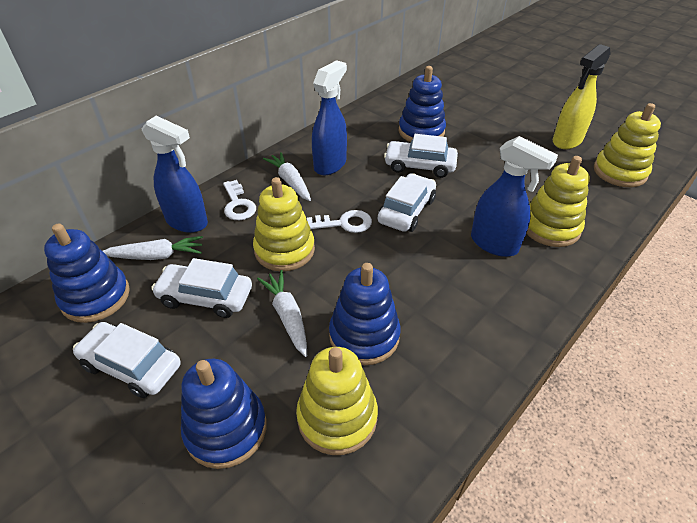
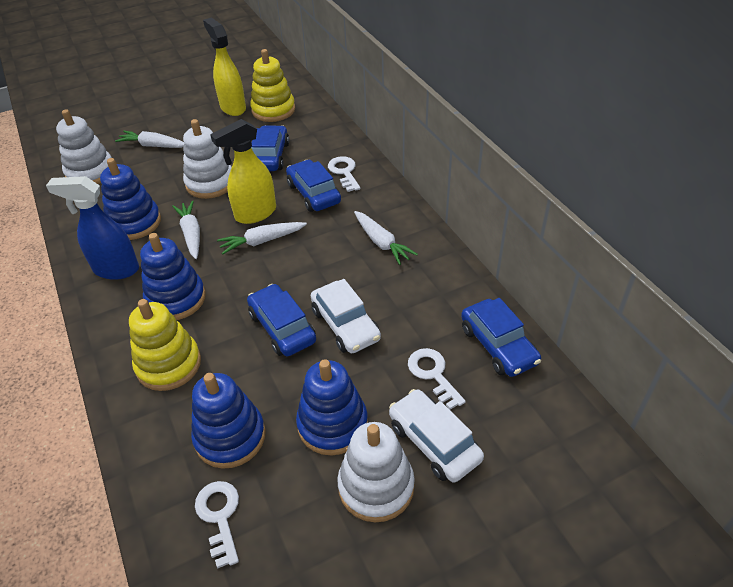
blue car: none = 0 -> [247,284,316,356] [251,125,289,171] [286,160,341,212] [461,298,541,377] = 4
blue spray bottle: [142,116,208,233] [312,60,347,175] [471,136,558,257] = 3 -> [46,176,139,280] = 1
white car: [73,322,181,398] [151,258,252,318] [378,173,436,232] [384,134,458,178] = 4 -> [311,279,381,353] [389,389,484,483] = 2
white carrot: [103,236,203,260] [257,270,307,357] [263,152,311,201] = 3 -> [115,131,184,148] [172,201,200,259] [217,222,307,254] [354,211,418,265] = 4
white key: [223,180,256,220] [307,210,372,233] = 2 -> [195,481,239,568] [328,156,361,192] [408,348,466,410] = 3
white stacking toy: none = 0 -> [56,109,112,184] [183,119,232,199] [337,422,415,523] = 3
yellow spray bottle: [553,44,611,149] = 1 -> [203,17,246,116] [210,119,276,224] = 2
yellow stacking toy: [253,177,315,271] [296,347,378,455] [526,156,590,247] [594,103,661,187] = 4 -> [129,299,201,391] [250,49,295,122] = 2

